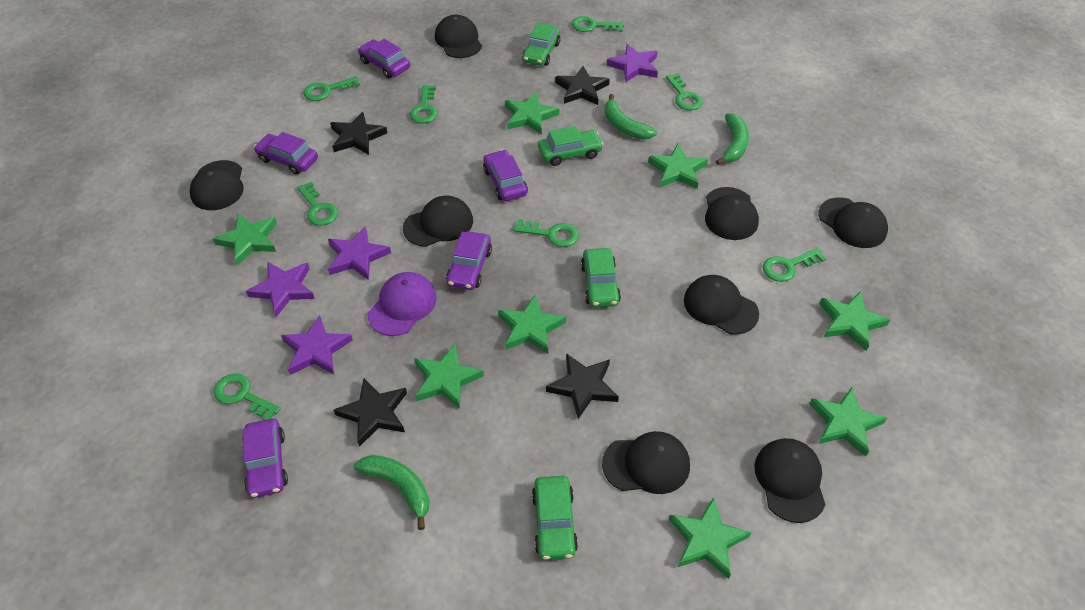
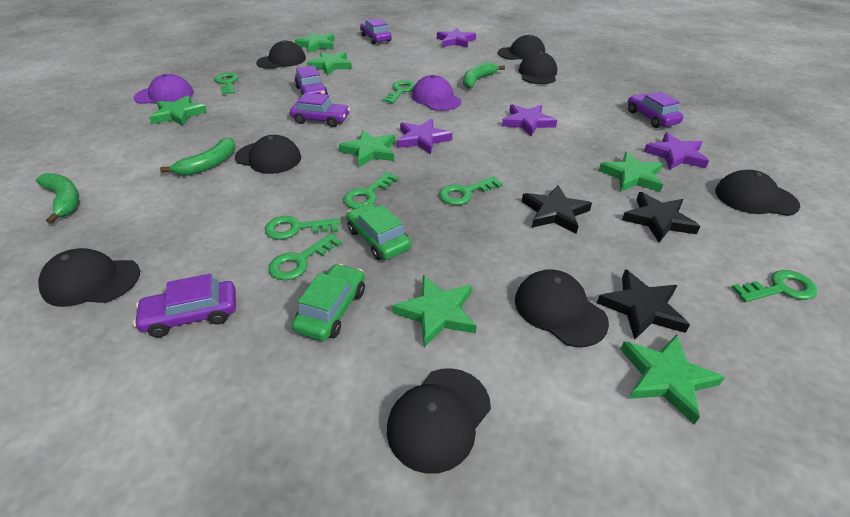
black star: [330,112,387,155] [334,378,407,447] [546,353,619,419] [555,66,610,105] = 4 -> [522,185,592,234] [597,269,690,340] [622,192,700,243] = 3
green car: [522,22,560,66] [532,476,578,560] [538,126,603,166] [581,248,621,307] = 4 -> [292,264,365,341] [346,203,411,260] = 2
green key: [214,373,281,420] [297,182,338,226] [303,76,360,101] [410,85,438,124] [514,219,579,247] [572,16,624,32] [666,73,703,110] [763,248,827,282] = 8 -> [214,73,238,95] [265,216,340,240] [268,233,342,280] [343,172,399,209] [382,80,415,103] [439,176,503,205] [732,270,817,302] = 7
green star: [212,213,277,265] [414,345,484,409] [498,295,566,354] [505,92,559,135] [648,144,708,189] [669,497,751,579] [809,387,887,456] [819,291,890,351] = 8 -> [149,95,207,126] [295,32,335,53] [307,52,352,75] [339,130,395,168] [392,275,477,348] [599,152,663,192] [620,335,725,424] = 7
purple cap: [368,272,437,336] = 1 -> [133,74,194,104] [412,75,461,111] = 2

